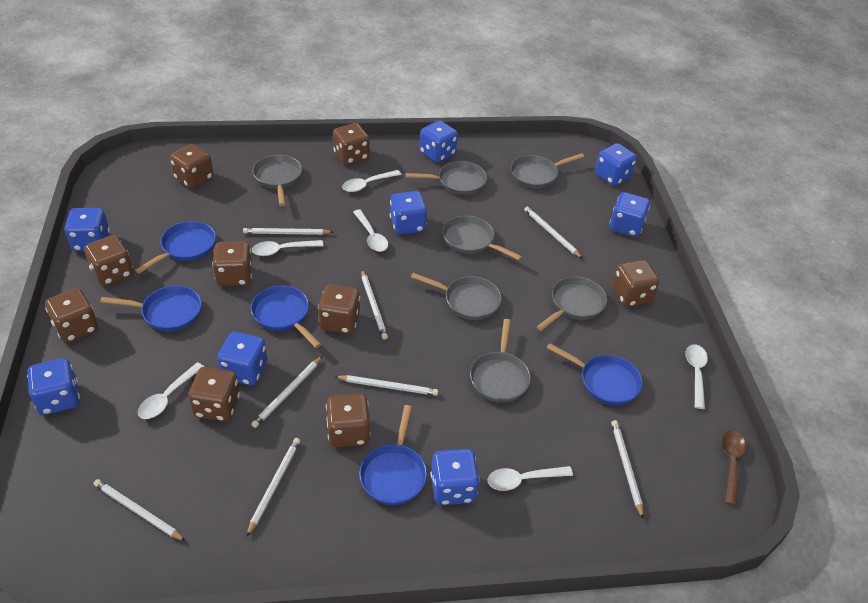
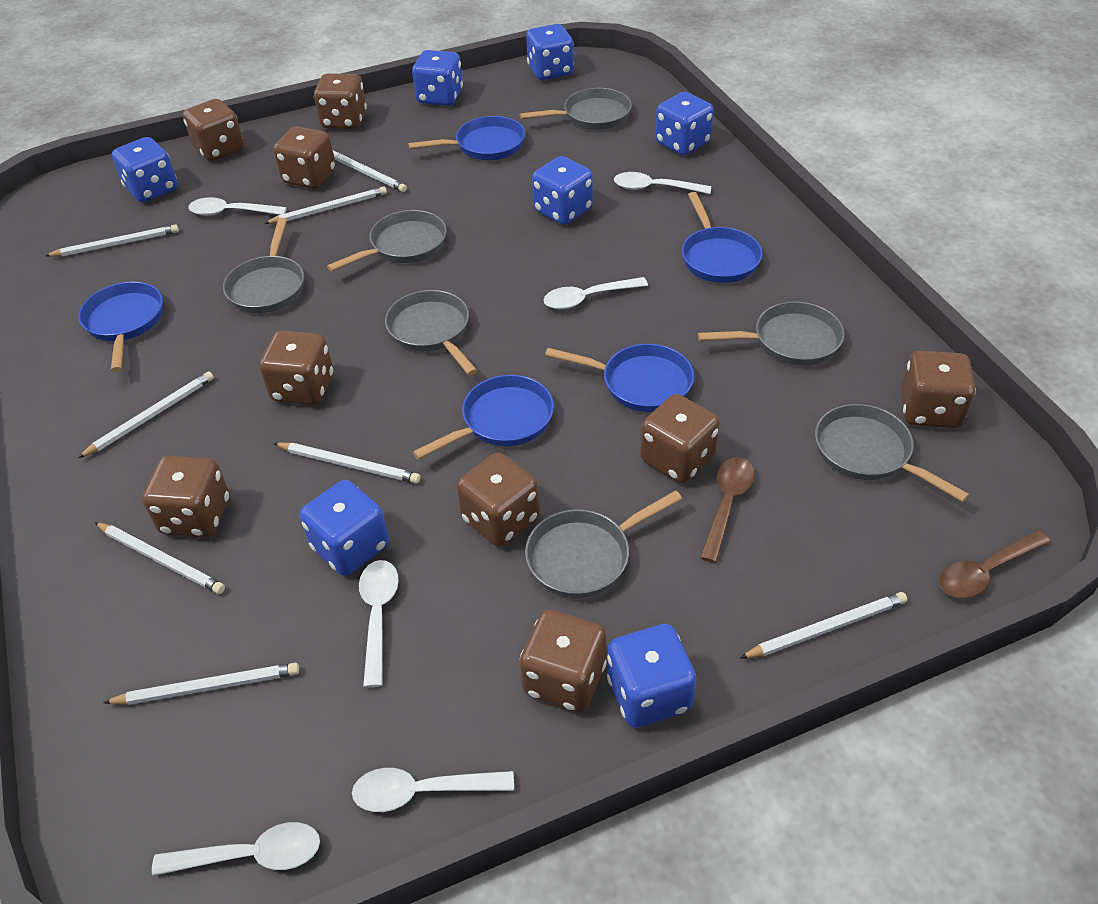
blue dice: [27,358,80,415] [64,208,110,251] [217,332,267,385] [390,191,427,234] [419,120,458,163] [431,449,480,505] [595,143,637,186] [610,192,650,237] = 8 -> [112,137,178,202] [300,480,389,576] [412,50,463,106] [526,24,574,80] [532,156,593,225] [607,624,697,728] [655,92,714,155] = 7
brown spoon: [722,430,746,506] = 1 -> [700,457,755,563] [939,530,1050,598] = 2

